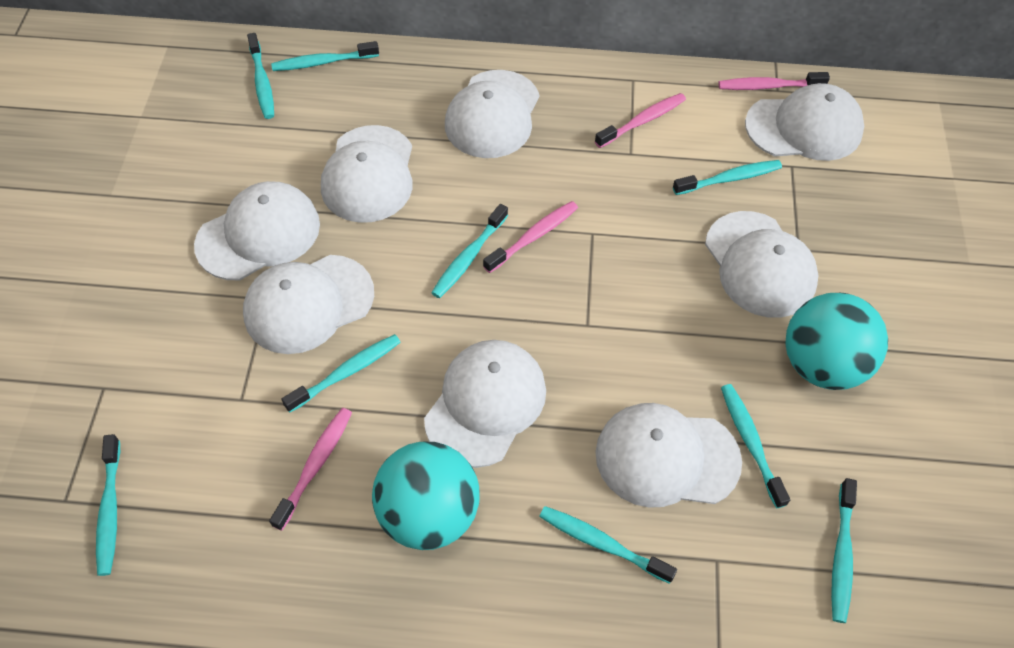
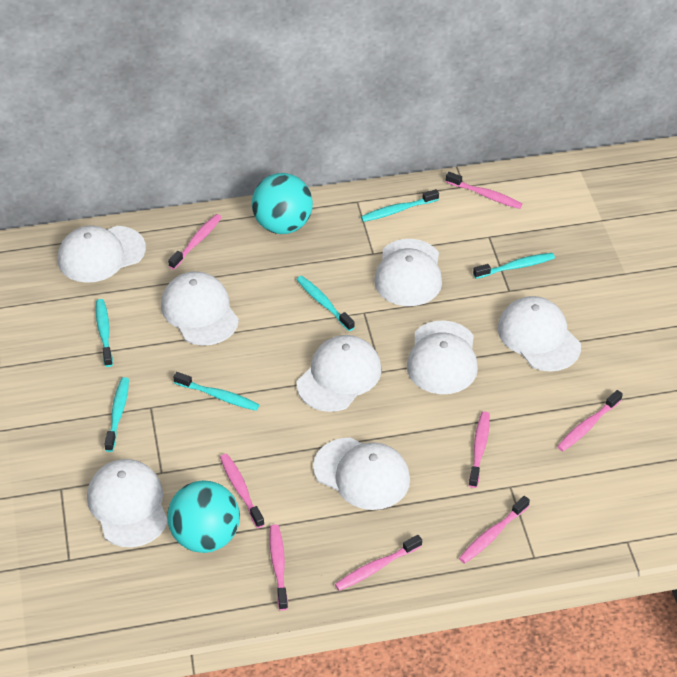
pink toothbrush: [269,408,352,531] [483,201,578,273] [595,93,686,148] [718,72,830,90] = 4 -> [168,214,222,269] [220,454,265,528] [270,524,288,611] [335,535,422,591] [446,172,522,209] [459,496,530,564] [469,411,490,488] [557,390,623,451] = 8
turquoise toothbrush: [96,434,120,576] [247,33,274,119] [271,41,379,71] [281,334,401,413] [431,204,508,298] [539,506,677,584] [673,160,782,195] [721,384,790,508] [831,478,857,623] = 9 -> [96,299,113,367] [104,377,129,452] [173,372,259,411] [296,276,355,331] [361,189,439,222] [473,253,555,279] = 6

